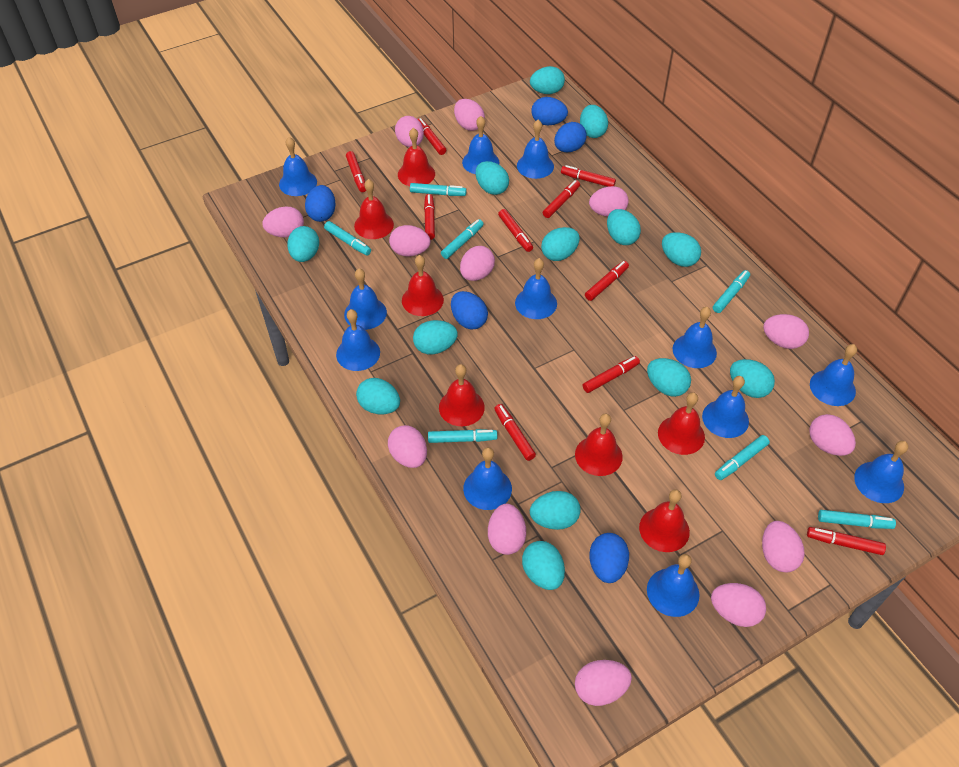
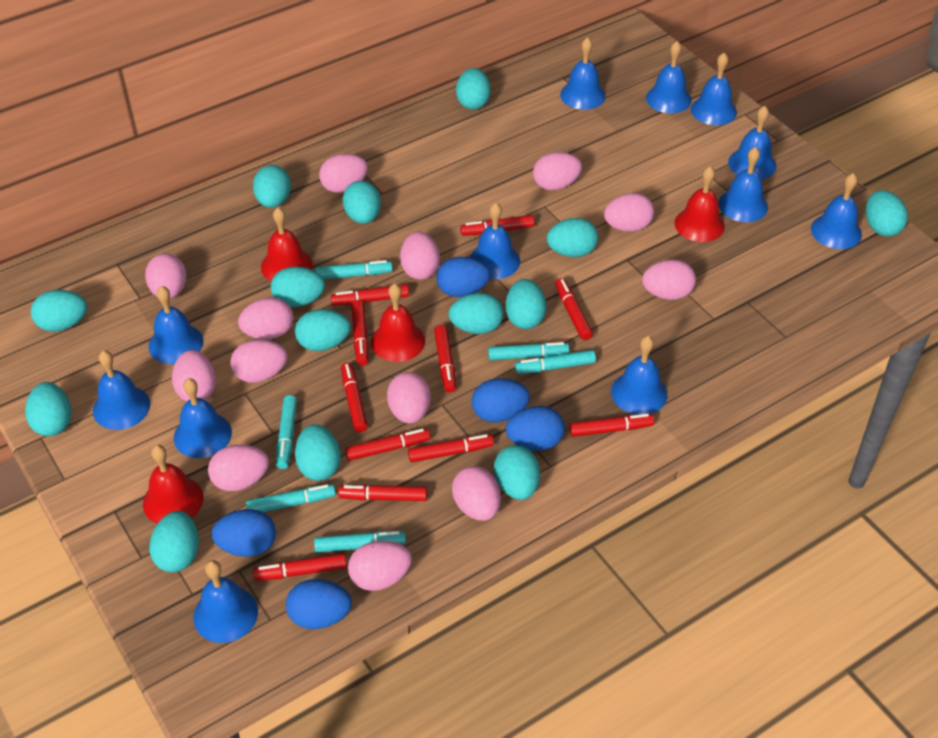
red bell: [354,179,394,239] [398,128,435,186] [402,255,444,316] [439,364,485,426] [575,413,623,476] [639,489,690,552] [658,392,705,455] = 7 -> [143,445,203,524] [261,207,312,282] [371,283,425,362] [674,166,725,242] = 4
red marker: [346,151,366,192] [418,118,446,155] [424,194,435,240] [494,404,536,461] [498,209,533,252] [543,180,580,218] [561,165,616,187] [583,356,640,393] [585,261,629,301] [807,527,886,555] = 10 -> [253,553,347,581] [331,284,409,306] [338,484,427,501] [341,363,368,432] [345,428,430,461] [351,300,369,366] [408,434,494,462] [434,325,456,392] [460,215,534,236] [555,278,593,340] [569,414,654,437] = 11
turquoise egg: [287,226,319,262] [356,378,400,414] [413,320,458,354] [476,161,509,195] [522,541,565,590] [530,66,565,94] [530,491,581,530] [541,227,580,261] [580,105,608,138] [607,209,641,245] [647,358,691,397] [662,232,701,267] [730,359,775,398] = 13 -> [25,382,72,436] [31,290,87,332] [149,511,199,572] [253,165,291,208] [271,266,325,307] [295,309,351,351] [295,424,341,481] [342,181,381,224] [449,293,504,334] [456,68,491,110] [494,445,540,500] [505,279,546,329] [547,218,598,257] [866,190,908,236] = 14
turquoise marker: [324,221,371,255] [410,183,467,196] [428,429,497,443] [441,219,483,259] [713,270,750,313] [715,435,770,480] [818,510,896,529] = 7 -> [246,484,336,512] [276,395,297,469] [314,531,406,552] [315,260,392,279] [488,342,569,360] [515,350,596,374] = 6

